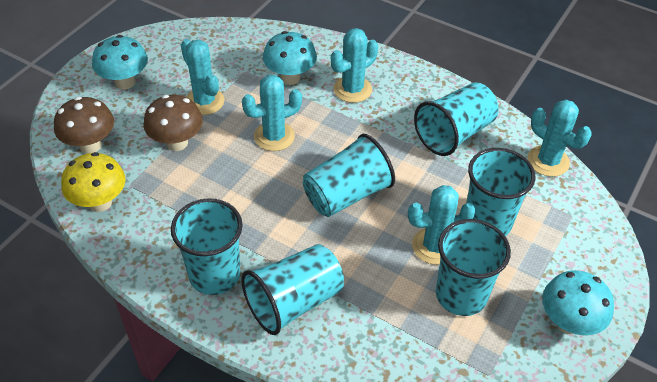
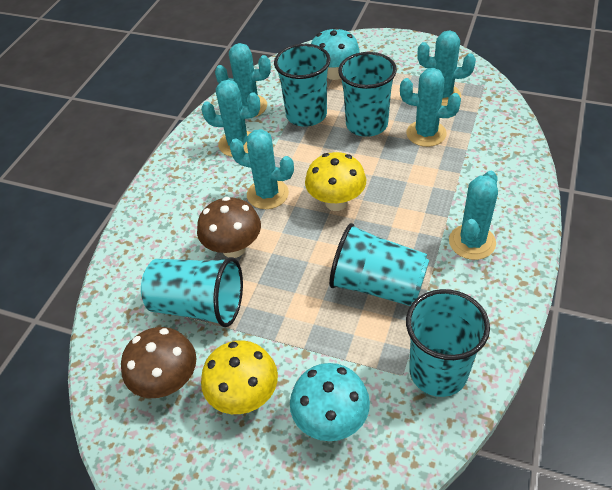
turquoise cactus: [181,39,225,115] [242,75,302,151] [331,28,378,103] [408,185,476,265] [528,100,592,177] = 5 -> [201,80,260,157] [215,43,271,117] [229,129,294,209] [400,68,461,147] [417,30,476,106] [449,171,498,260] = 6
turquoise cup: [171,198,243,295] [241,244,344,335] [303,134,395,217] [414,82,499,156] [436,219,511,316] [466,148,536,236] = 6 -> [141,257,243,327] [274,44,330,127] [329,223,429,306] [338,52,397,137] [406,289,490,397] = 5
turquoise mushroom: [92,35,148,90] [263,31,317,85] [542,270,614,335] = 3 -> [290,363,370,441] [311,27,360,80] = 2
yellow mushroom: [61,152,125,212] = 1 -> [201,340,278,414] [305,152,366,211] = 2

